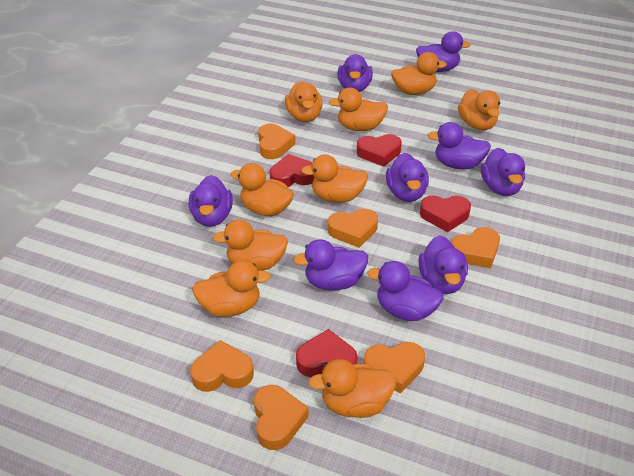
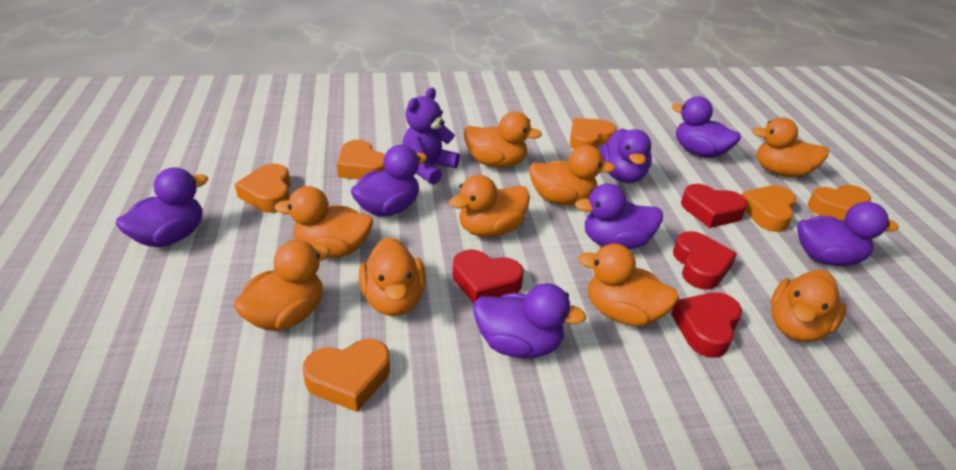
purple duck: [189,175,233,227] [293,239,368,291] [338,54,373,92] [367,261,444,321] [386,153,429,202] [416,31,471,72] [418,235,468,294] [427,122,491,169] [481,148,525,196] = 9 -> [116,167,208,247] [351,145,427,217] [474,283,587,358] [575,183,663,249] [600,128,652,183] [672,97,741,158] [797,202,899,266] = 7
purple teddy bear: none = 0 -> [402,88,460,185] = 1

